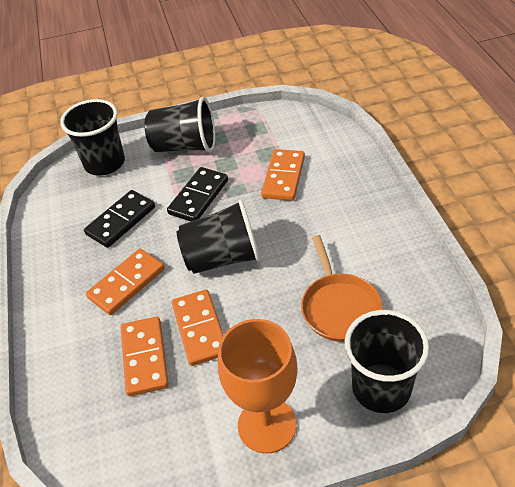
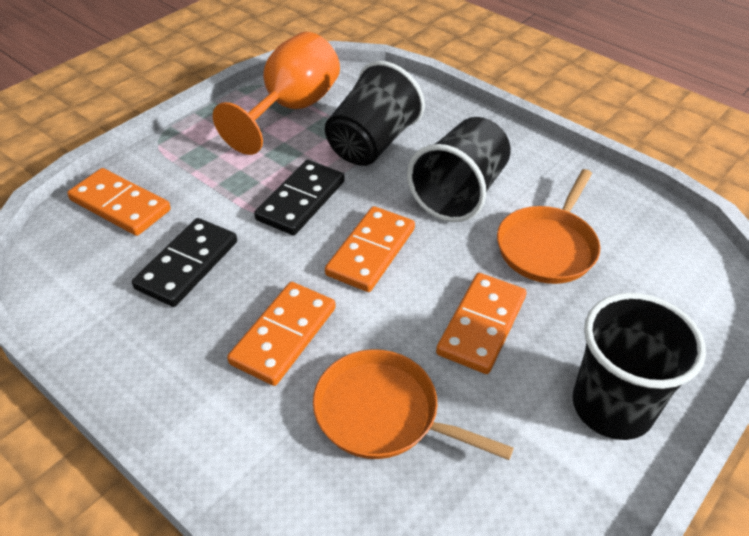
black cup: [60,99,125,176] [144,97,215,152] [177,199,261,274] [345,310,429,413] = 4 -> [325,61,425,166] [407,117,511,222] [572,293,706,440] = 3
orange pan: [301,235,382,342] = 1 -> [313,349,514,460] [497,169,600,284] = 2

